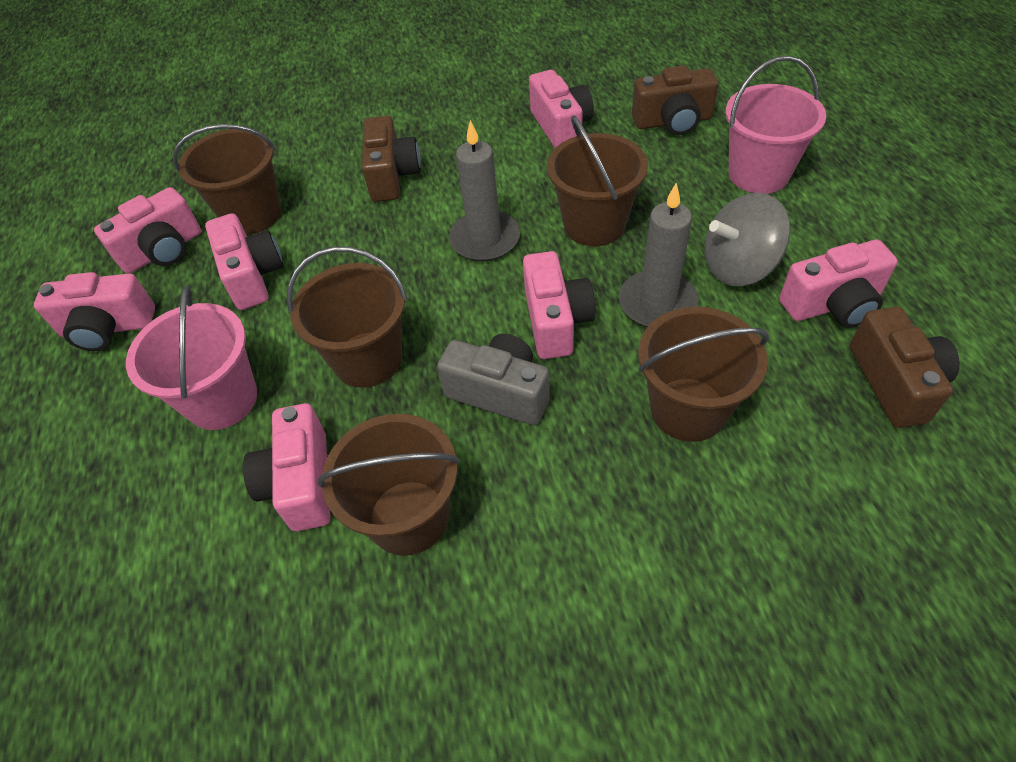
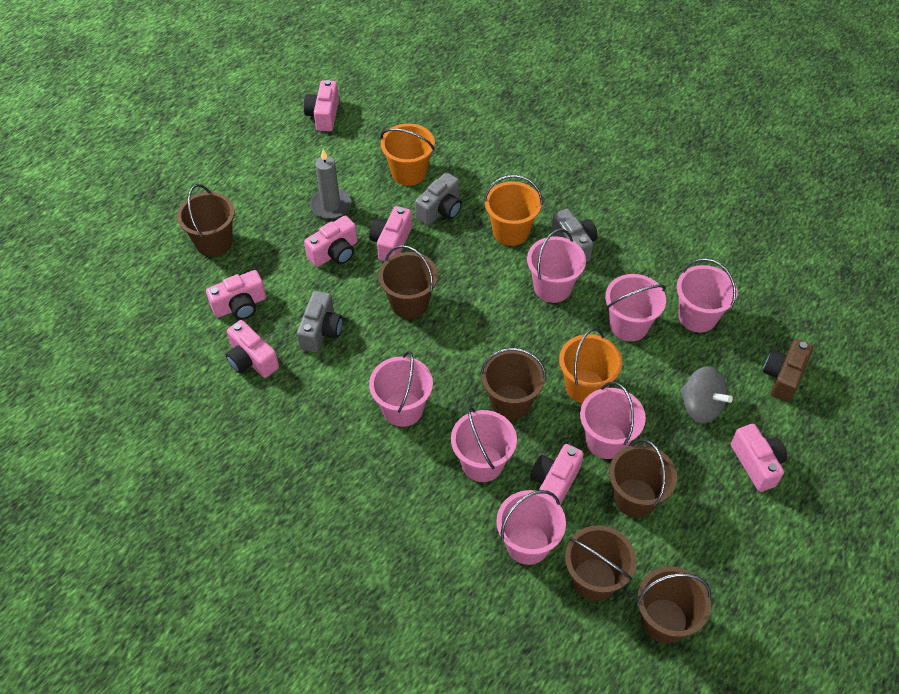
brown bucket: [173,124,281,235] [287,247,408,388] [317,414,460,556] [547,115,648,246] [638,307,769,442] = 5 -> [177,184,235,257] [378,245,438,319] [480,348,546,420] [565,525,636,601] [609,439,677,518] [637,567,711,643] = 6
brown camera: [362,116,421,202] [632,65,718,135] [850,307,960,428] = 3 -> [763,339,813,402] = 1
grey camera: [437,334,550,425] = 1 -> [297,291,343,353] [415,172,462,225] [551,208,598,262] = 3
grey candle: [449,120,520,261] [619,183,699,327] = 2 -> [310,149,351,219] = 1
orange bucket: none = 0 -> [380,123,435,186] [484,174,543,246] [559,328,622,404] = 3
pink bucket: [126,286,257,430] [725,56,826,194] = 2 -> [369,351,433,427] [451,407,517,482] [496,490,566,565] [527,229,586,303] [580,382,646,459] [605,274,666,341] [677,258,738,333] = 7

